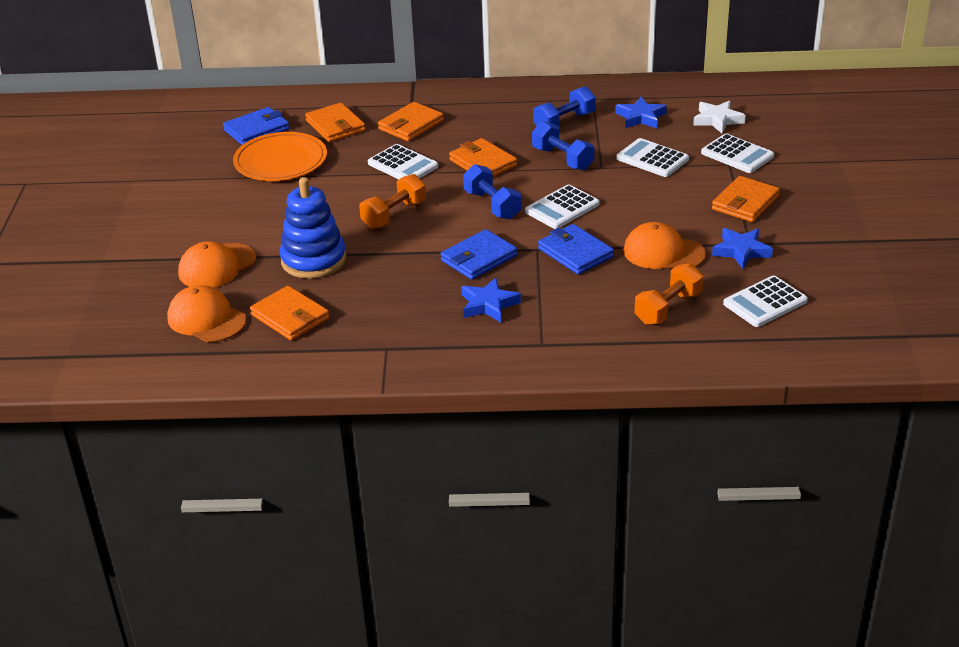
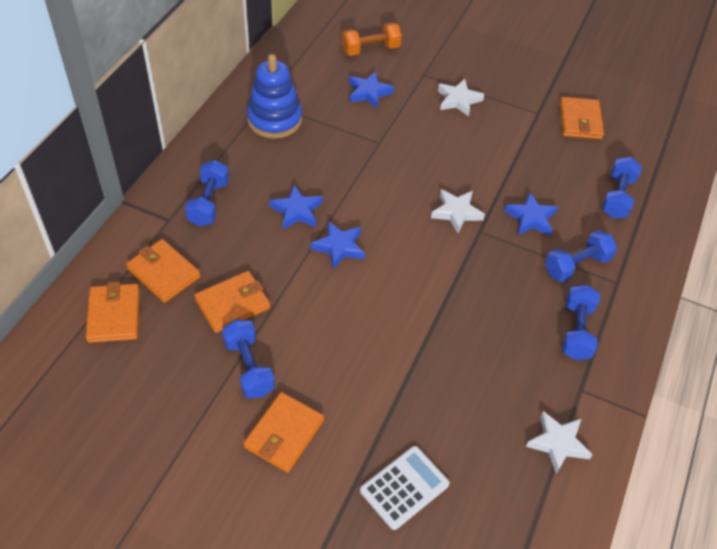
blue dumbbell: [463,164,521,220] [532,121,594,171] [533,87,596,127] = 3 -> [185,160,229,226] [222,320,275,398] [545,230,617,282] [562,285,600,360] [602,157,642,218] = 5
blue star: [461,278,521,322] [615,97,667,128] [712,228,773,269] = 3 -> [270,185,323,230] [311,221,365,269] [349,71,394,109] [504,192,558,236] = 4
blue wallet: [223,107,289,145] [440,229,517,280] [538,224,614,275] = 3 -> none = 0
orange cap: [167,285,246,342] [178,241,256,288] [623,222,706,269] = 3 -> none = 0
orange dumbbell: [359,174,426,229] [634,263,703,325] = 2 -> [342,23,402,56] = 1
orange plate: [233,132,327,181] = 1 -> none = 0
white calculator: [368,144,438,179] [525,184,599,229] [616,138,689,177] [701,134,774,173] [723,275,808,327] = 5 -> [360,446,449,530] = 1
white star: [693,100,746,133] = 1 -> [431,189,485,233] [438,79,484,117] [526,411,593,474] = 3

